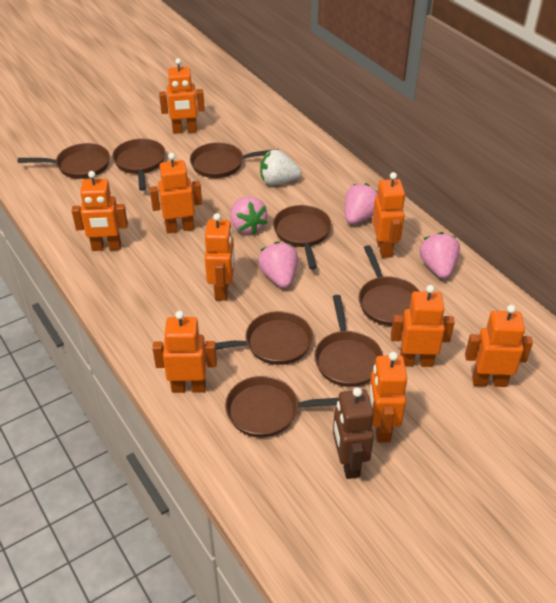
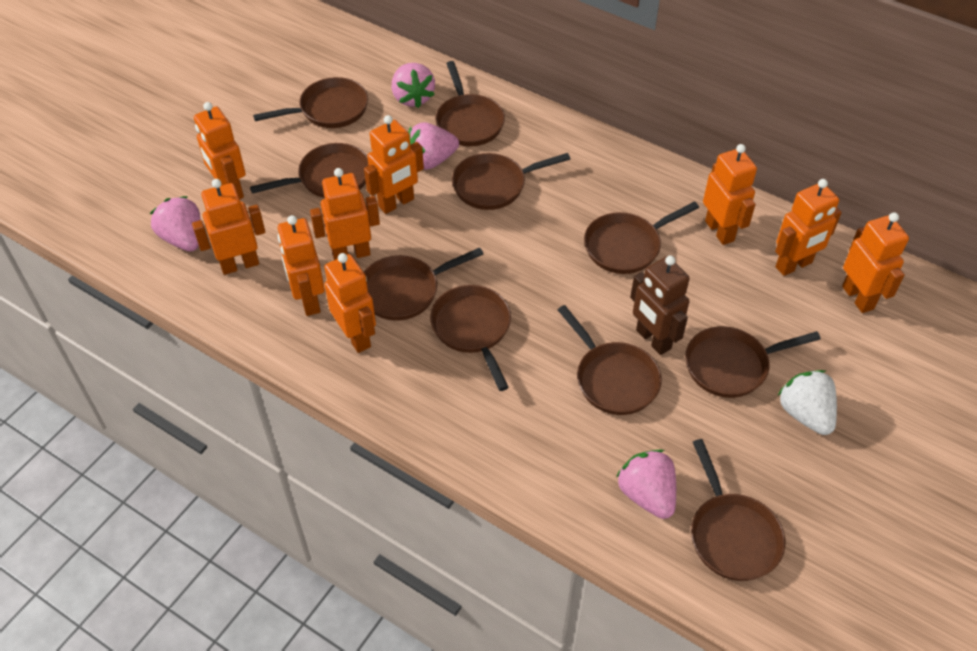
brown pan: [18,143,110,179] [112,139,166,191] [190,143,279,178] [215,311,313,365] [225,376,338,438] [273,205,332,270] [314,295,383,387] [359,245,419,326] = 8 -> [250,143,369,198] [253,77,368,128] [364,247,483,320] [430,285,511,391] [435,61,505,146] [452,153,570,210] [558,305,662,415] [584,201,699,274] [685,326,821,398] [691,439,785,581] = 10

